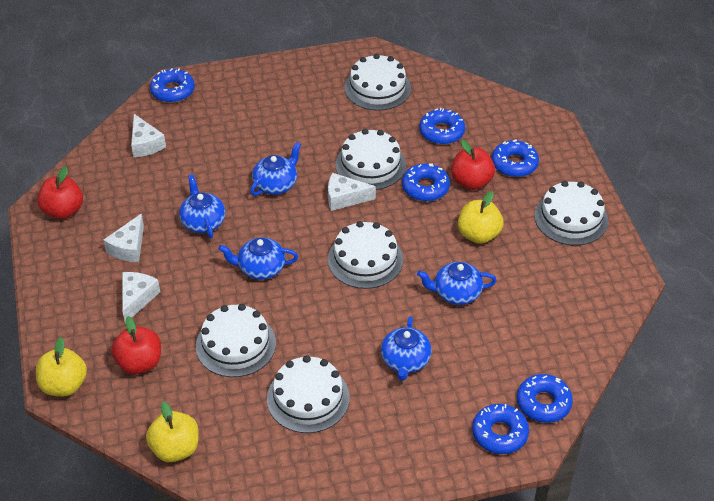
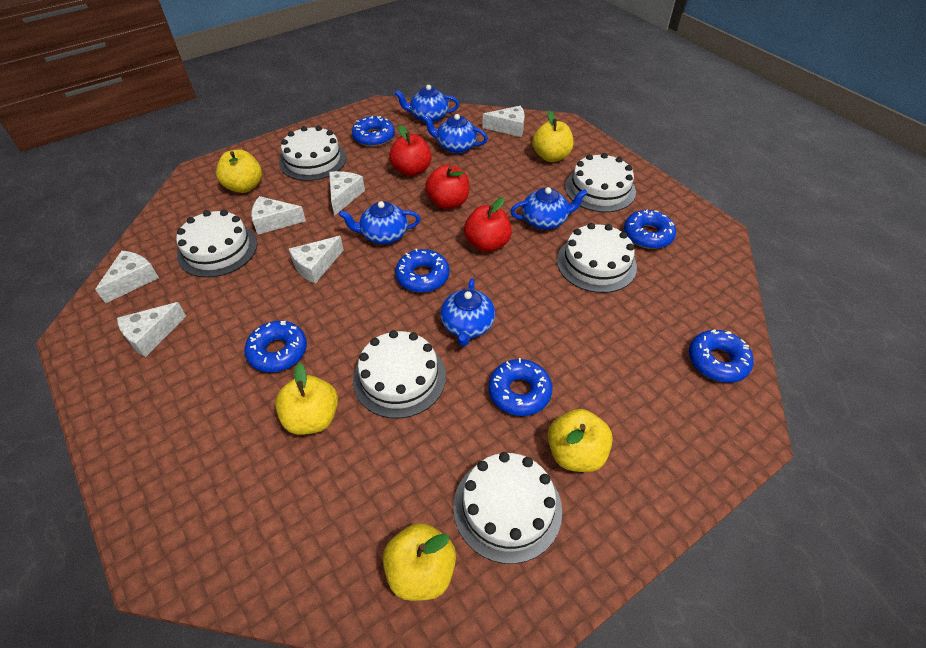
white cheese: [103,213,144,262] [122,272,160,323] [131,114,166,157] [328,173,376,211] = 4 -> [95,251,159,304] [117,302,186,357] [251,196,306,235] [289,236,344,284] [329,171,365,216] [482,106,525,137] = 6
yellow apple: [36,337,87,396] [146,401,199,462] [458,191,503,244] = 3 -> [216,149,262,193] [275,363,338,435] [383,523,456,601] [532,110,574,162] [548,409,613,472] = 5

